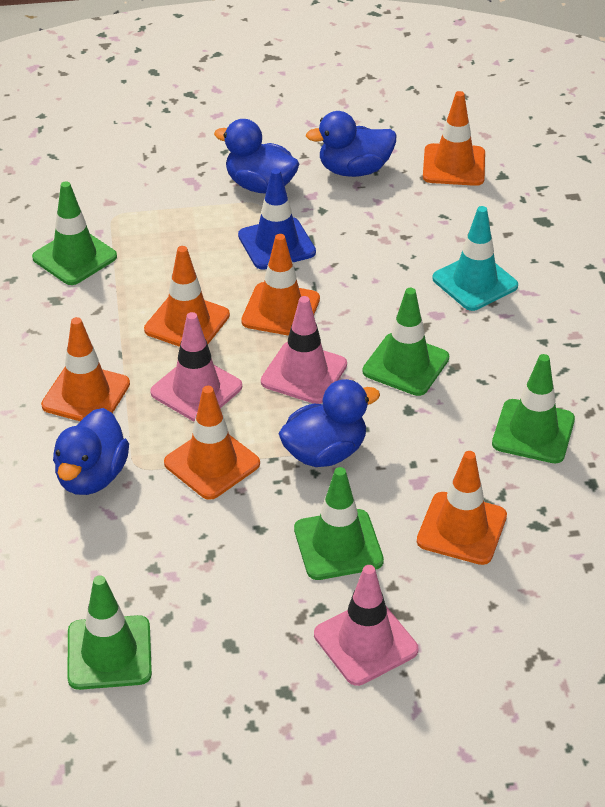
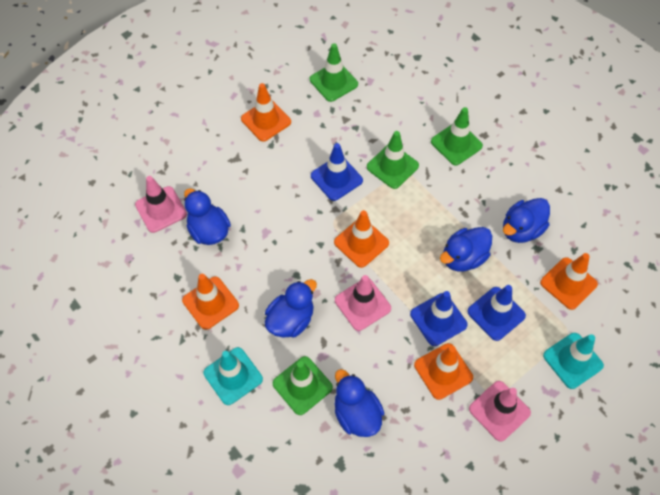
blue duck: [53,408,129,495] [214,119,299,194] [279,379,380,467] [306,111,396,177] = 4 -> [184,188,231,245] [265,279,317,338] [335,369,384,437] [440,227,492,271] [503,198,550,243] = 5
blue traffic cone: [238,168,316,270] = 1 -> [311,143,363,201] [410,291,468,346] [467,285,526,341] = 3
green traffic cone: [32,181,117,285] [67,575,152,690] [294,467,384,580] [363,288,449,396] [492,354,575,463] = 5 -> [273,356,333,415] [310,43,358,102] [367,131,419,189] [431,107,483,165] = 4
orange traffic cone: [41,317,130,421] [144,246,230,347] [164,386,260,500] [241,234,320,336] [417,451,507,565] [423,91,485,186] = 6 -> [182,274,239,330] [241,83,291,142] [334,210,389,268] [414,343,473,400] [540,253,598,310] = 5
turquoise traffic cone: [432,206,518,311] = 1 -> [204,347,263,405] [543,333,604,389] = 2

